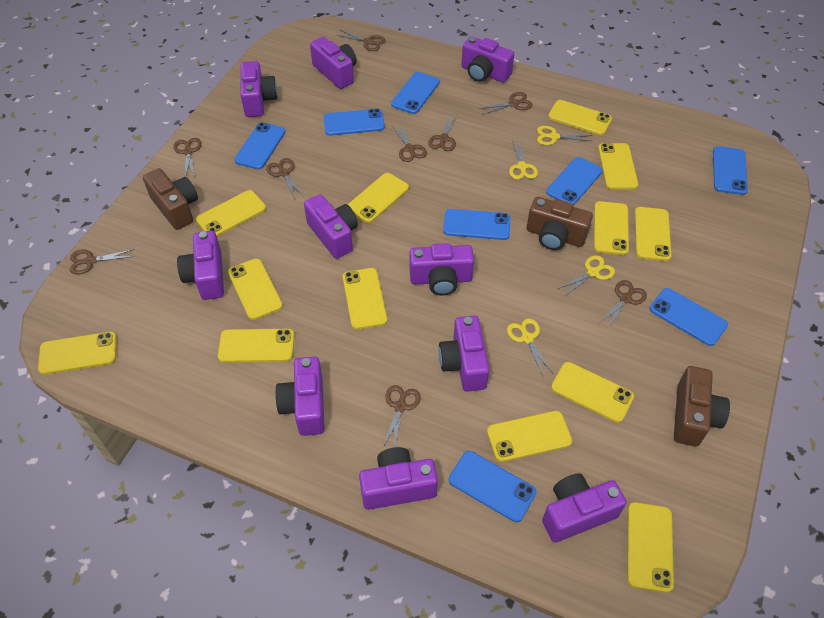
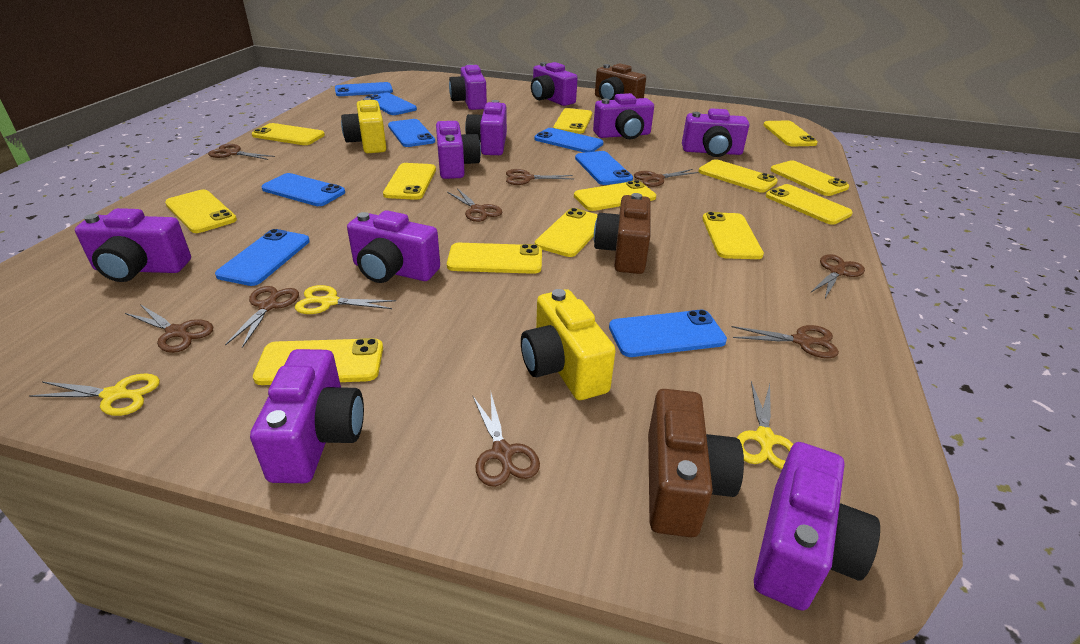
yellow camera: none = 0 -> [341,98,386,153] [521,289,616,400] = 2
yellow scissors: [507,318,553,376] [509,140,538,180] [537,126,592,145] [558,255,615,296] = 4 -> [29,374,160,416] [295,285,396,314] [737,381,794,469] = 3

